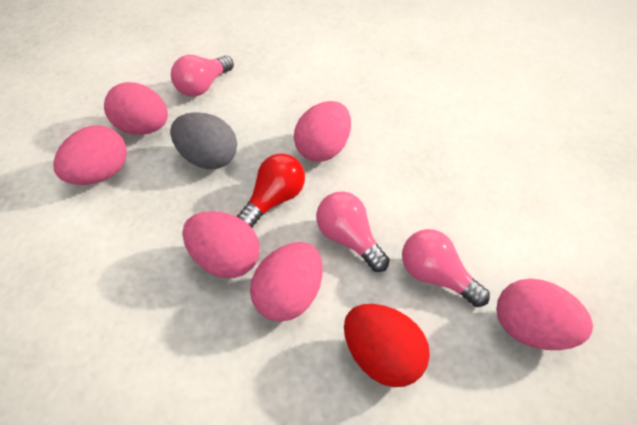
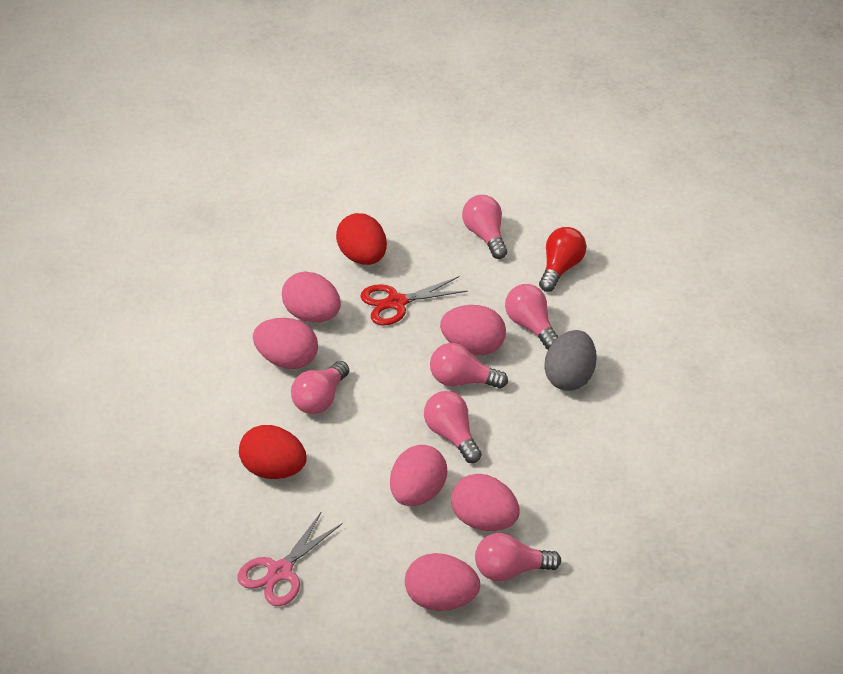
pink light bulb: [171,55,234,97] [316,192,390,272] [402,229,490,307] = 3 -> [291,361,349,414] [424,391,482,463] [430,343,508,389] [462,195,507,259] [475,533,561,581] [505,284,558,350] = 6
pink scissors: none = 0 -> [237,512,343,606] = 1
red egg: [344,304,430,387] = 1 -> [239,425,307,479] [336,213,387,265] = 2
red scissors: none = 0 -> [360,276,468,325] = 1

